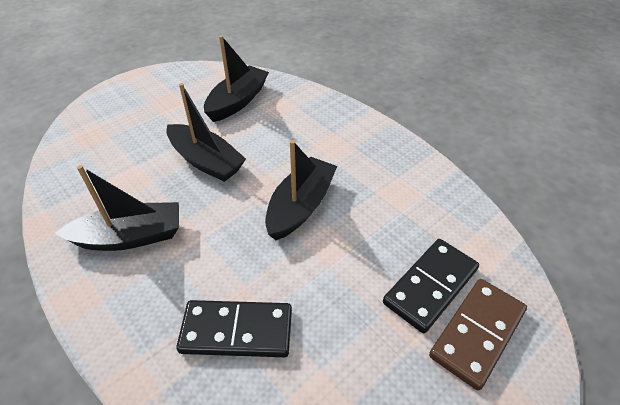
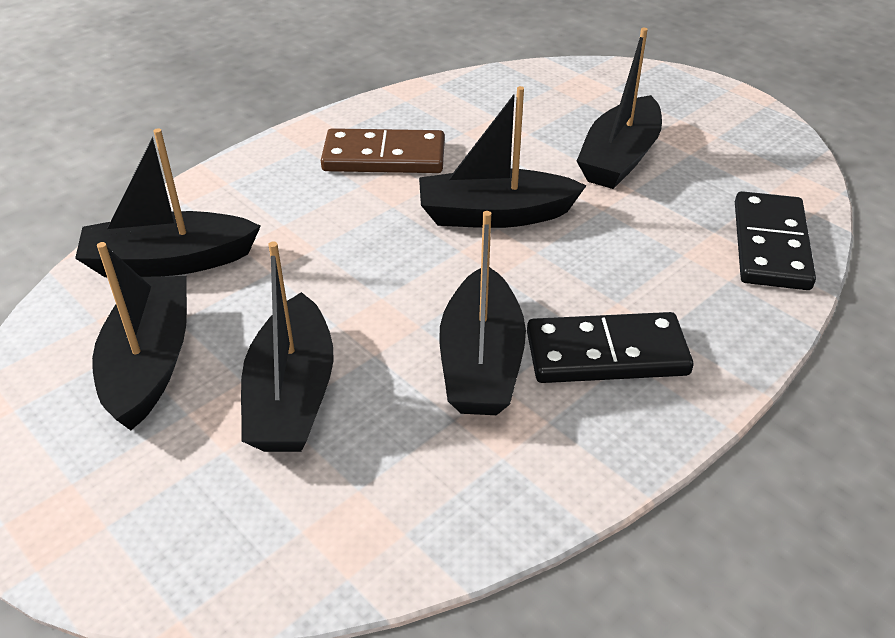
black boat: [55,165,179,251] [166,83,246,182] [204,35,269,122] [265,140,337,240] = 4 -> [75,128,261,277] [92,242,187,430] [241,241,334,452] [419,86,587,228] [439,211,526,415] [577,28,662,189] = 6

